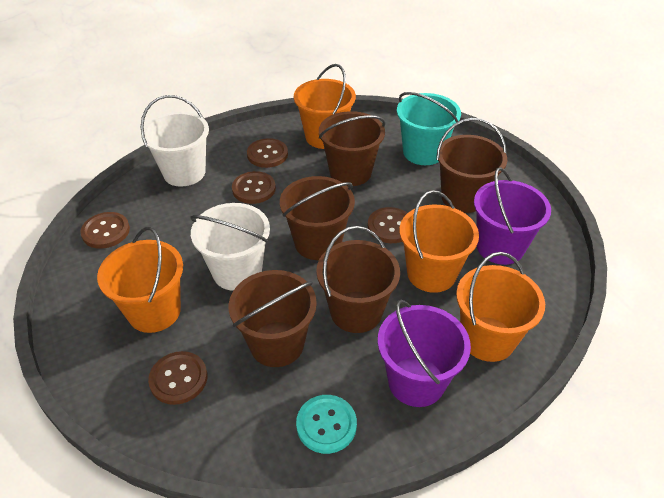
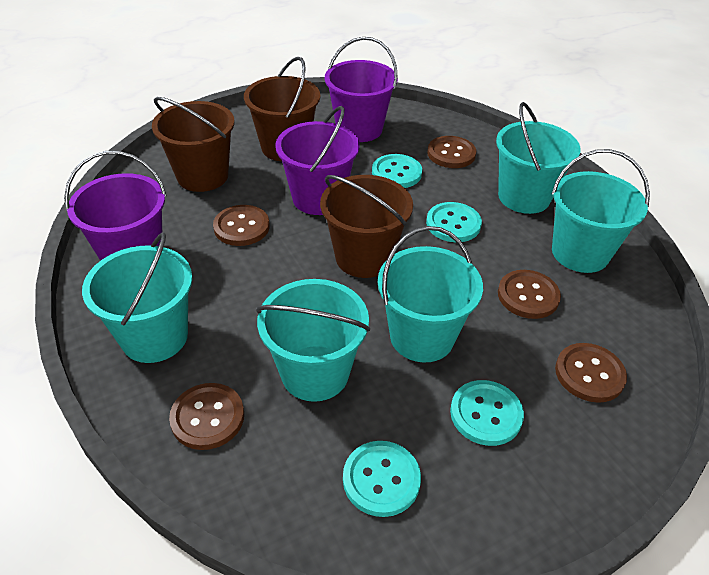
brown bucket: [228,270,317,367] [280,176,355,260] [316,226,400,333] [319,111,386,186] [436,118,507,213] = 5 -> [152,97,234,192] [244,57,320,161] [320,175,413,278] = 3
orange bucket: [97,227,183,333] [294,64,356,149] [399,190,479,293] [456,252,545,362] = 4 -> none = 0
purple bucket: [378,300,471,407] [474,167,551,265] = 2 -> [64,151,167,261] [275,106,359,215] [325,37,398,142] = 3
turquoise bucket: [397,92,461,165] = 1 -> [82,232,193,363] [256,279,370,402] [378,226,483,362] [496,102,581,214] [552,149,650,273] = 5
turquoise button: [296,395,357,454] = 1 -> [343,441,421,517] [372,154,422,188] [426,202,482,242] [450,380,524,446] = 4
white bucket: [141,95,209,187] [190,203,270,291] = 2 -> none = 0

